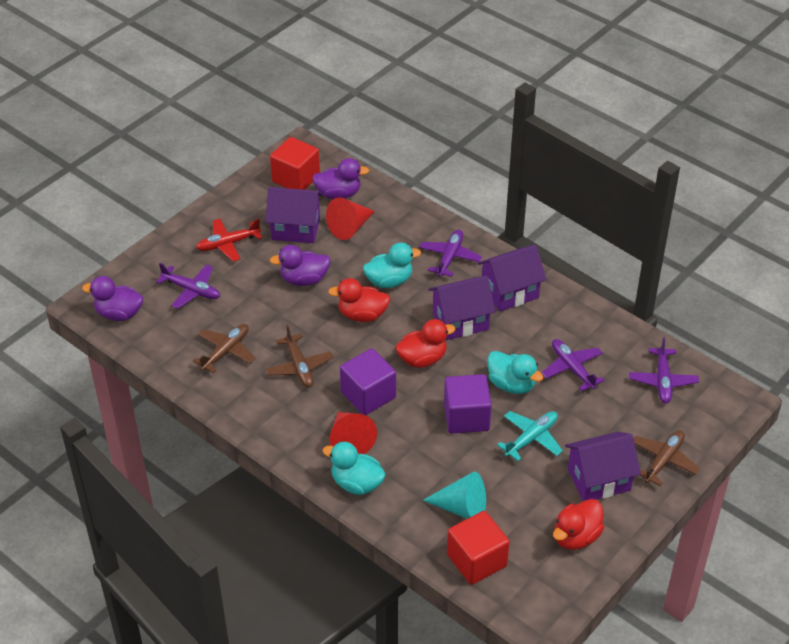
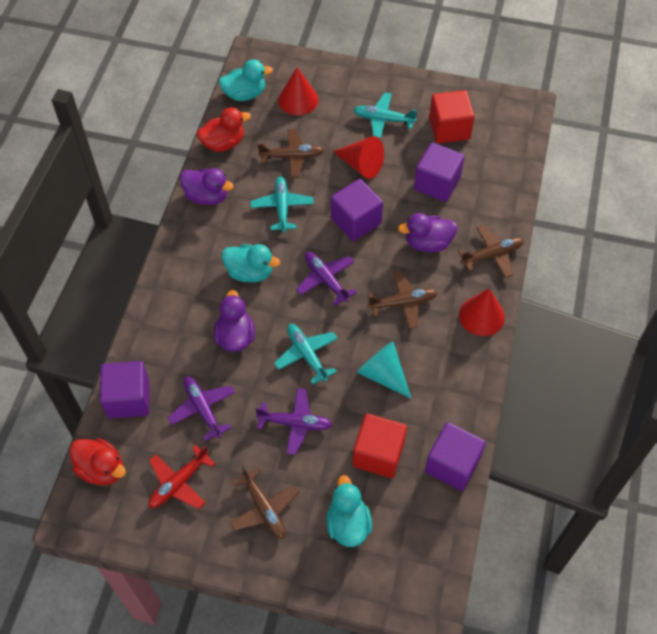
brown plane: [193,324,255,373] [266,325,333,388] [634,430,700,486] = 3 -> [230,466,299,539] [257,129,324,178] [368,271,438,329] [458,225,524,278] = 4
purple cube: [340,348,396,415] [444,374,492,434] = 2 -> [100,361,150,419] [331,179,383,241] [414,142,465,202] [425,422,486,491] = 4
purple house: [266,187,323,243] [428,276,495,340] [477,245,547,312] [565,432,641,501] = 4 -> none = 0
purple plane: [156,263,220,309] [419,230,482,277] [542,339,605,391] [629,337,699,403] = 4 -> [168,376,235,441] [255,388,332,455] [296,252,357,306] = 3
red cone: [326,197,375,240] [330,412,377,454] = 2 -> [278,67,318,115] [333,136,384,179] [459,288,505,336] = 3
red duck: [328,278,390,322] [395,319,456,368] [553,499,604,550] = 3 -> [69,438,126,485] [197,107,251,152] = 2
turquoise plane: [497,411,563,461] = 1 -> [250,176,314,232] [274,324,338,384] [353,93,417,139] = 3

